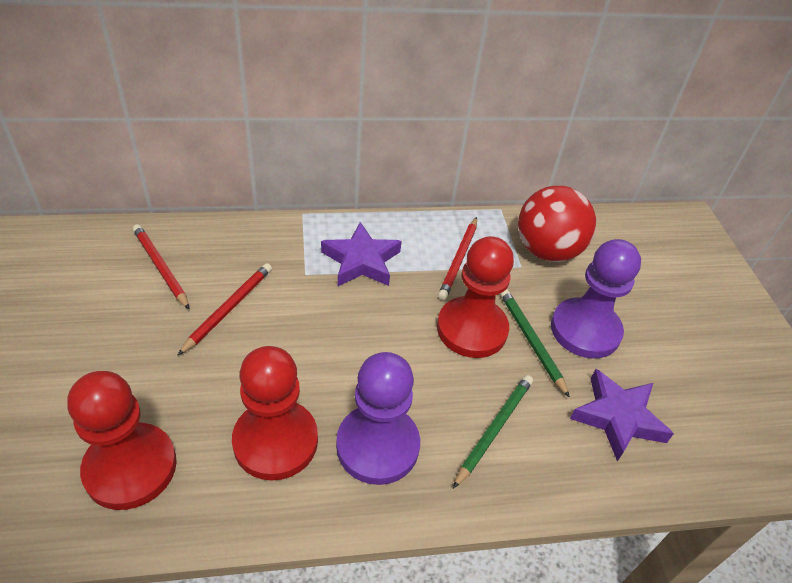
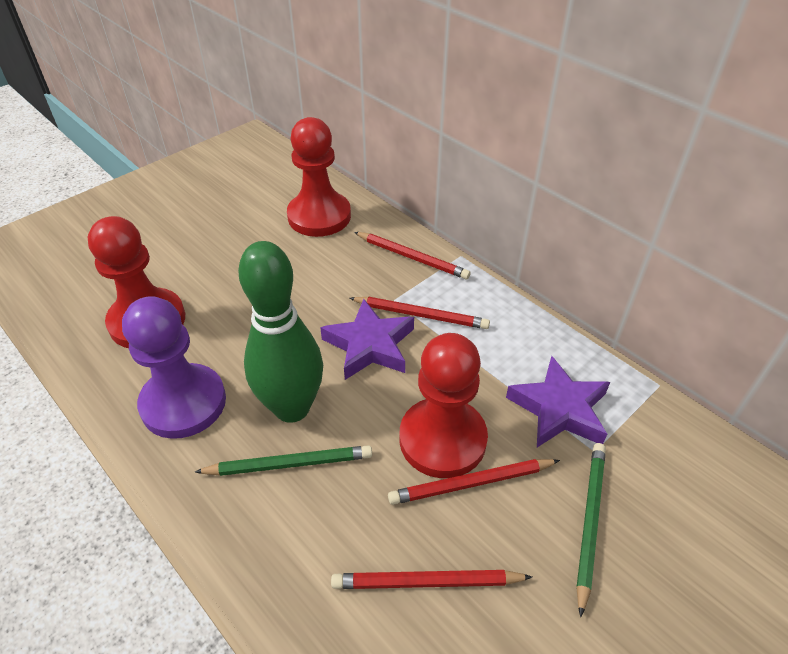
green bowling pin: none = 0 -> [238,241,323,423] = 1
purple pawn: [336,352,420,485] [551,239,641,358] = 2 -> [122,296,226,439] = 1
red ball: [518,186,596,262] = 1 -> none = 0
red pencil: [133,224,190,310] [177,263,272,356] [438,217,477,300] = 3 -> [331,570,532,589] [349,297,490,329] [354,232,470,279] [388,459,560,505] = 4

